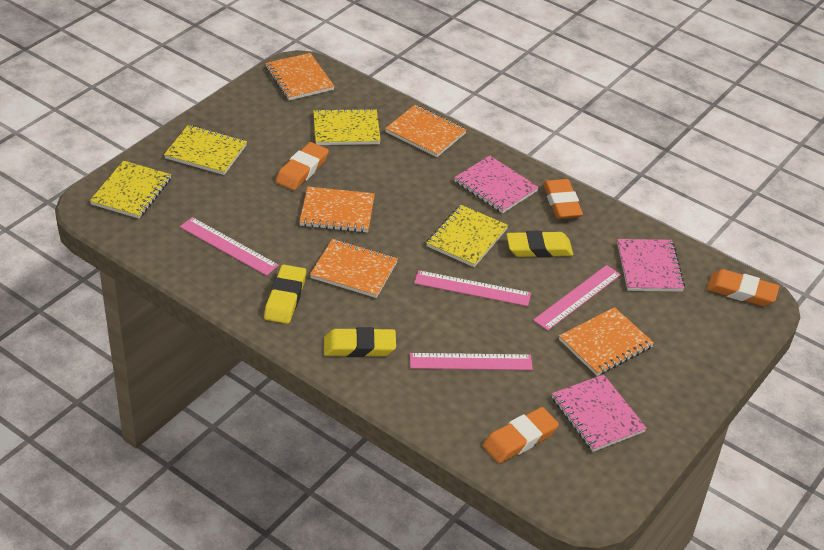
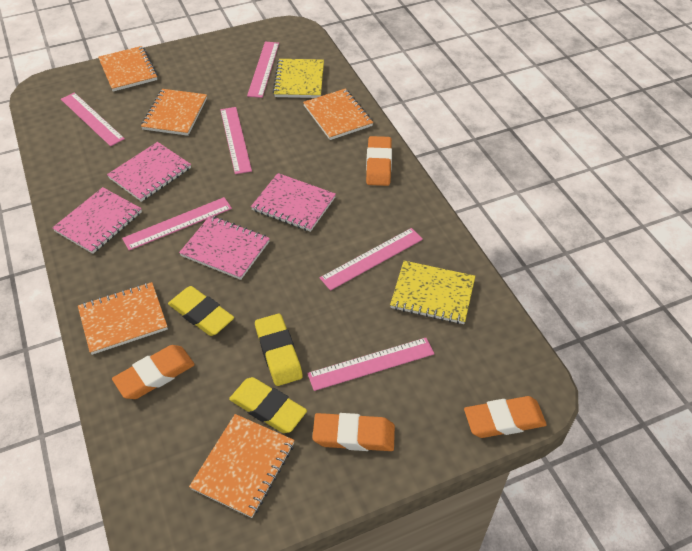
pink notebook: [454,156,539,213] [552,374,647,452] [617,239,685,291] = 3 -> [52,187,142,254] [107,142,191,202] [179,215,270,280] [251,173,336,232] = 4
pink ruler: [180,217,279,276] [410,353,533,370] [414,270,531,306] [533,265,621,331] = 4 -> [61,92,125,146] [122,197,232,250] [220,107,252,174] [247,42,279,98] [307,338,434,391] [320,228,423,291] = 6
yellow notebook: [90,161,171,218] [164,125,247,175] [313,108,381,145] [426,205,508,267] = 4 -> [273,59,324,98] [390,261,475,324] = 2

